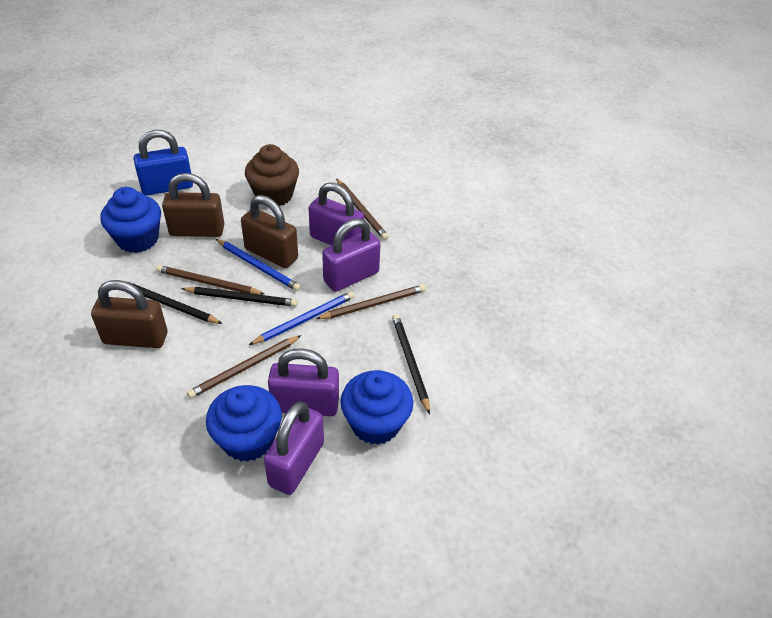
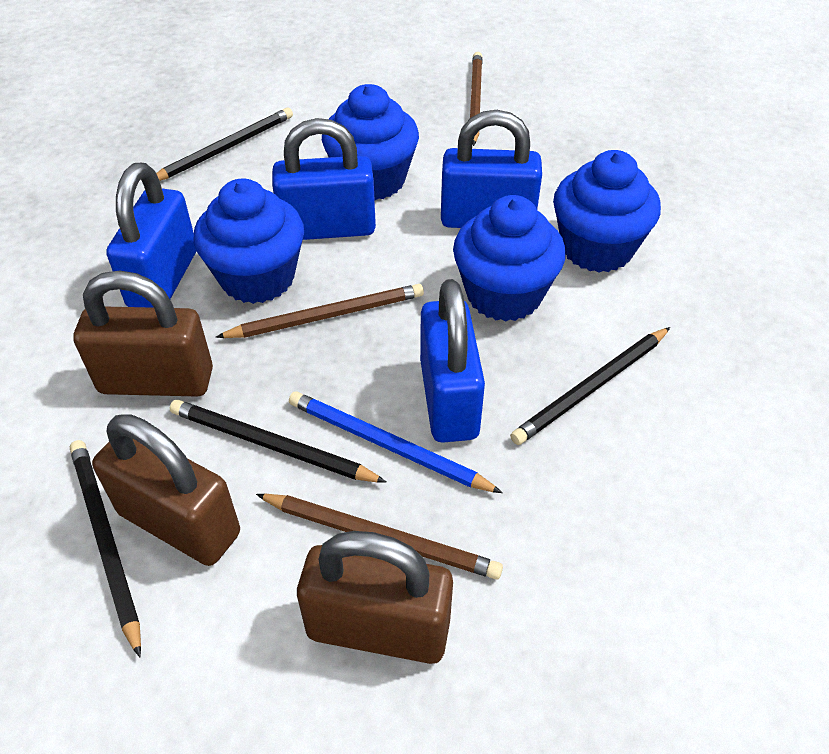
black pencil: [126,281,223,324] [181,287,298,307] [392,314,430,414] = 3 -> [70,440,141,657] [156,107,293,181] [170,400,387,483] [510,327,670,445] = 4
blue cupcake: [100,187,161,253] [206,385,282,462] [341,370,413,445] = 3 -> [193,178,304,304] [322,84,419,200] [453,195,566,322] [553,150,661,272] = 4
blue padlock: [133,130,193,195] = 1 -> [106,163,196,308] [272,118,376,240] [420,279,485,443] [441,110,542,228] = 4
blue pencil: [216,239,301,291] [249,291,354,345] = 2 -> [289,392,503,493] = 1
brown cupcake: [245,144,299,206] = 1 -> none = 0
brown pencil: [156,265,264,295] [187,335,302,398] [316,285,426,319] [336,179,389,240] = 4 -> [216,284,424,338] [256,494,503,580] [470,52,483,146] = 3
purple padlock: [264,401,324,495] [268,348,339,416] [309,182,364,246] [322,218,381,292] = 4 -> none = 0

